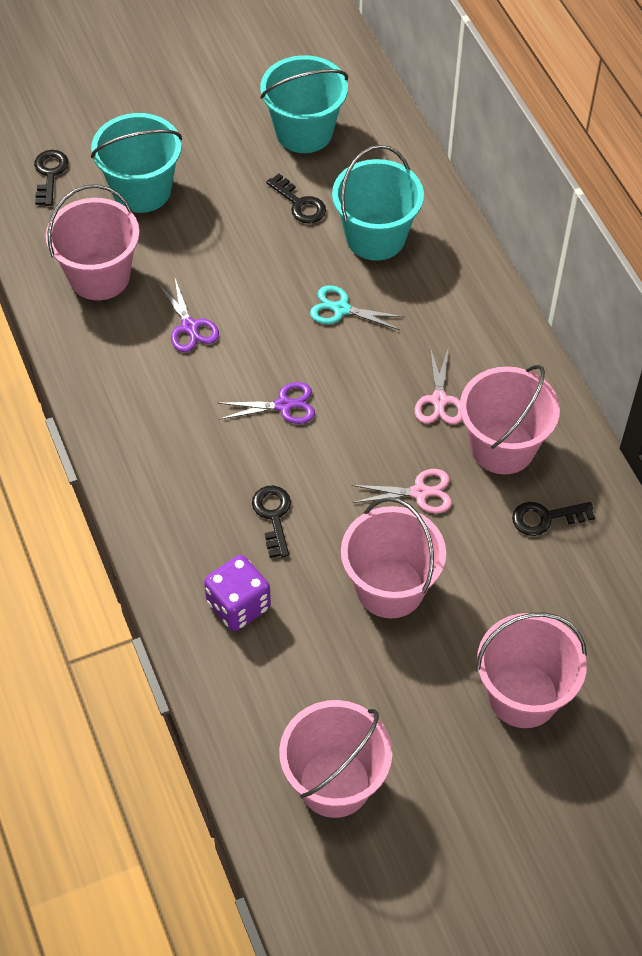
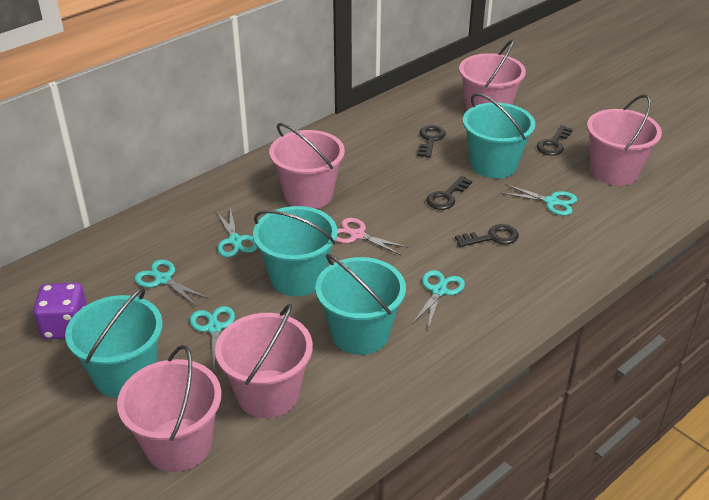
pink scissors: [352,469,452,513] [415,347,462,424] = 2 -> [336,218,408,255] = 1
purple scissors: [159,279,219,352] [218,382,315,424] = 2 -> none = 0
turquoise bucket: [91,113,182,213] [260,55,348,153] [332,145,424,261] = 3 -> [65,287,163,398] [253,206,338,296] [315,254,406,355] [463,93,535,178] = 4
turquoise scissors: [310,285,405,330] = 1 -> [134,259,209,306] [190,306,235,371] [216,208,258,257] [412,270,465,329] [502,184,577,216] = 5

